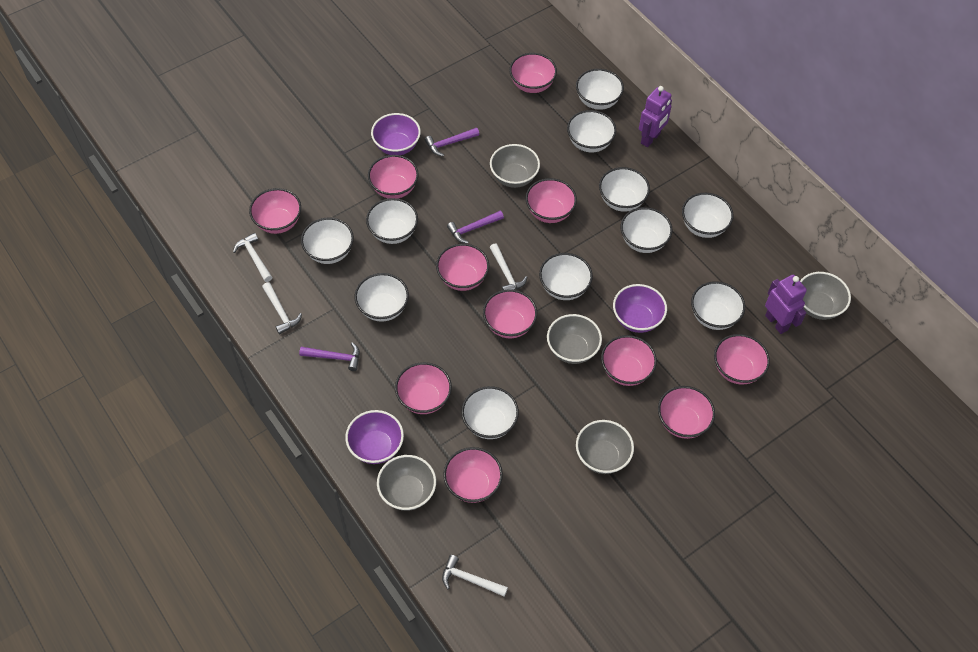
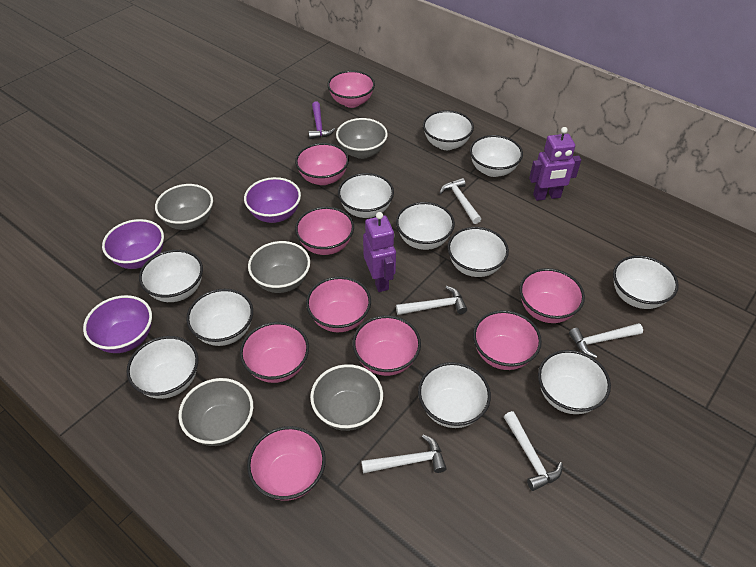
pink bowl: [249,188,301,234] [368,155,419,199] [395,362,452,414] [436,243,489,291] [443,447,503,503] [483,289,537,338] [509,53,557,93] [526,178,577,223] [601,335,657,386] [658,386,715,439] [714,334,770,385] = 11 -> [240,322,309,383] [247,426,326,501] [295,143,349,185] [295,207,354,255] [306,276,371,332] [327,70,375,108] [353,315,421,376] [473,310,542,370] [519,268,585,323] = 9
purple hammer: [299,342,360,371] [425,128,479,156] [447,211,504,243] = 3 -> [308,101,335,139] = 1
white hammer: [233,233,272,282] [262,282,302,334] [442,555,508,597] [490,243,528,290] = 4 -> [361,434,446,474] [396,286,467,315] [440,178,481,224] [504,411,563,491] [569,323,643,358] = 5

